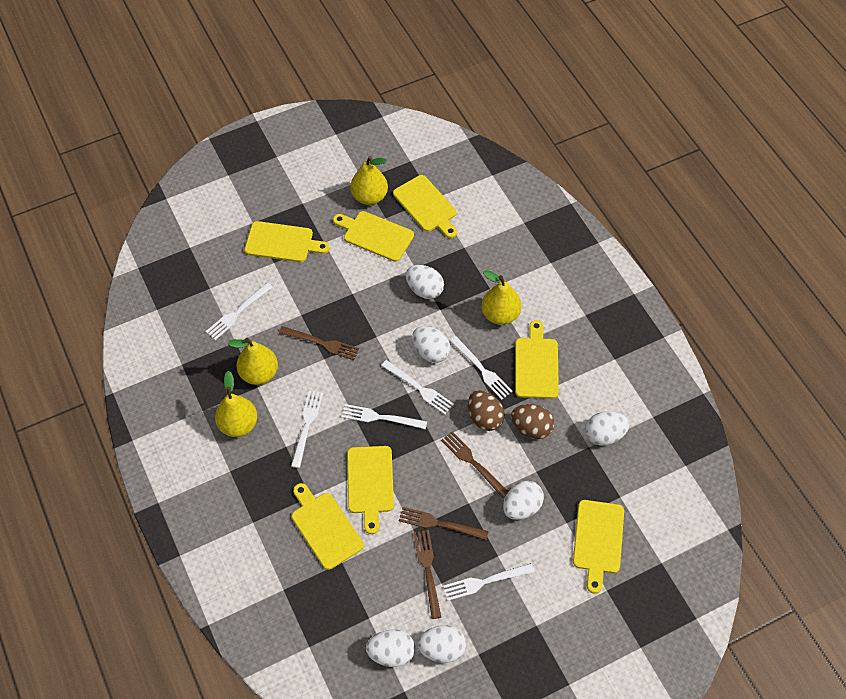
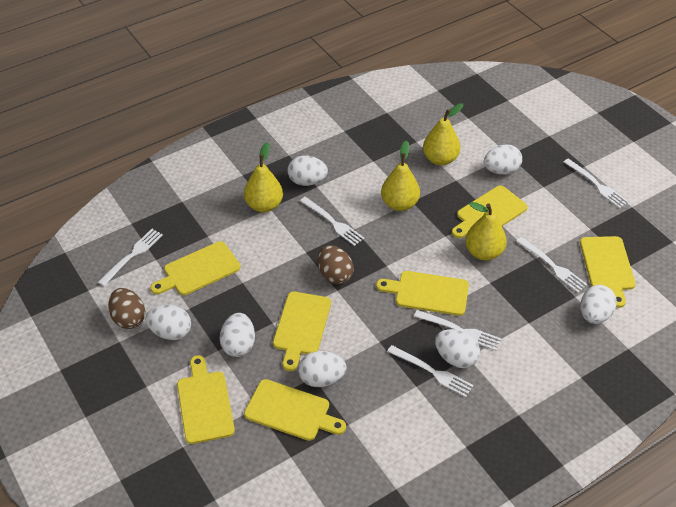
brown fork: [279,326,359,360] [399,507,489,540] [414,530,441,619] [441,431,509,498] = 4 -> none = 0
white egg: [366,629,415,667] [406,265,444,299] [412,326,450,363] [417,625,466,663] [503,481,544,520] [585,411,629,446] = 6 -> [145,305,191,340] [220,313,255,357] [288,156,328,186] [298,351,347,387] [435,329,480,368] [484,145,522,175] [580,285,617,324] = 7

